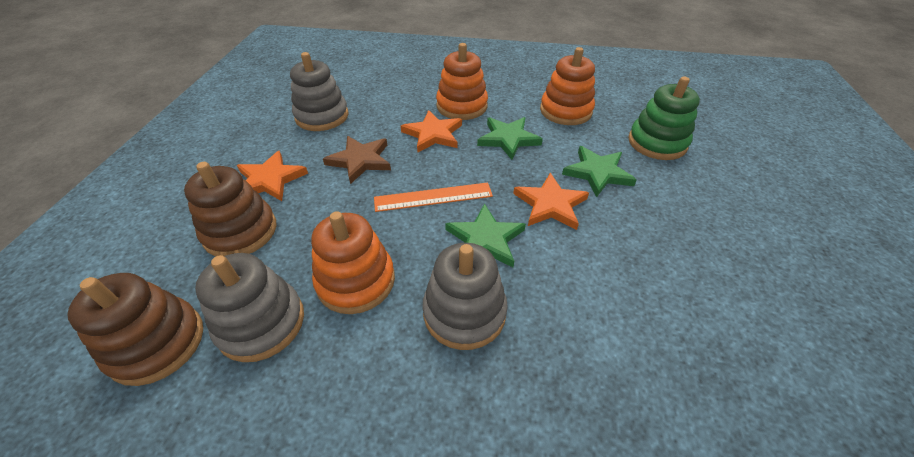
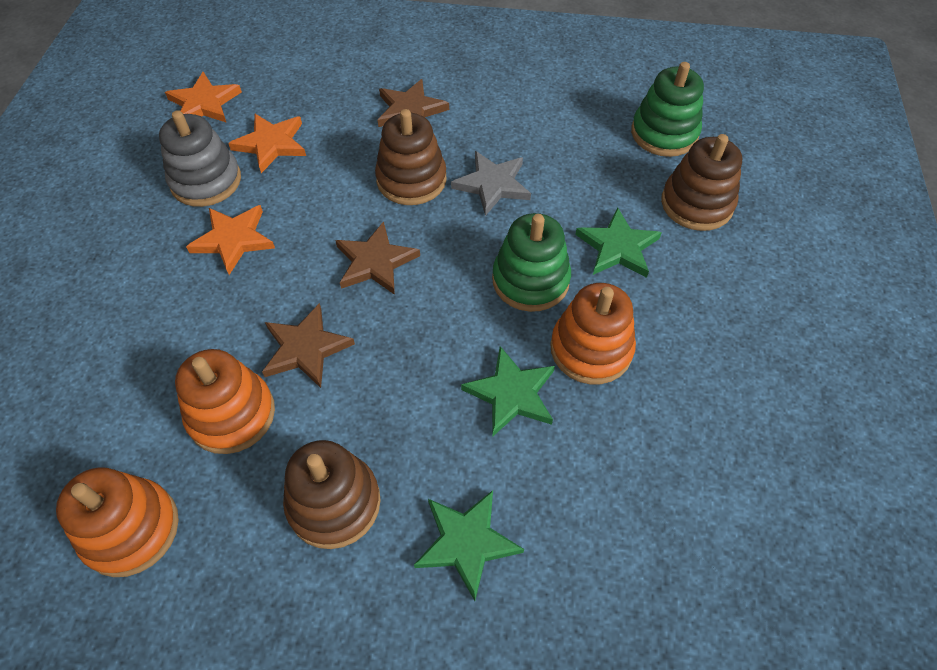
brown stacking toy: [67,273,203,386] [184,162,276,257] = 2 -> [283,440,381,549] [375,109,447,205] [661,134,742,231] = 3
brown star: [323,136,391,184] = 1 -> [262,303,355,388] [335,221,420,295] [377,79,449,127] = 3
green stacking toy: [628,77,700,160] = 1 -> [492,213,571,312] [631,62,704,157] = 2
grey stacking toy: [195,253,304,362] [290,52,349,131] [423,243,508,350] = 3 -> [159,110,241,207] = 1
grey star: none = 0 -> [451,151,531,216] = 1
orange ruler: [374,182,493,212] = 1 -> none = 0

